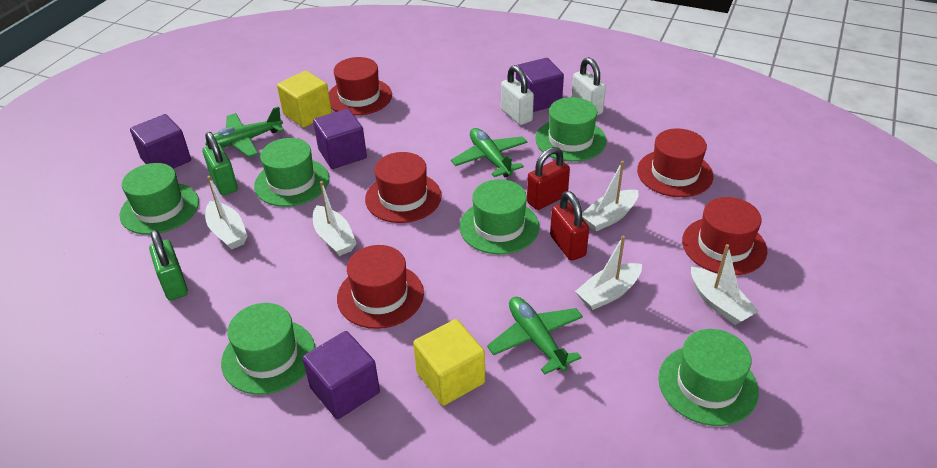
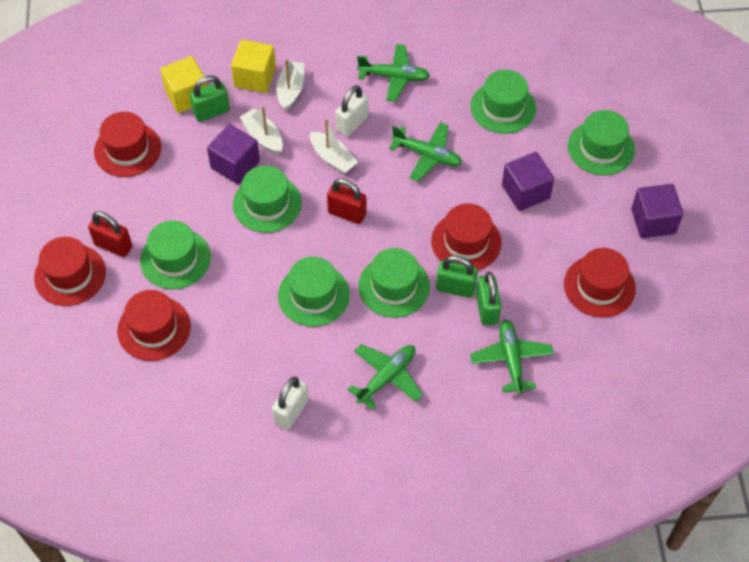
green padlock: [149,230,188,301] [203,132,238,196] = 2 -> [190,75,230,122] [436,256,478,298] [476,272,501,326] = 3
green plane: [205,107,284,157] [451,128,528,177] [487,297,583,375] = 3 -> [348,344,423,410] [357,44,430,102] [389,122,462,181] [470,320,554,395] = 4
purple cube: [130,114,191,169] [302,331,380,419] [313,109,367,169] [516,58,564,112] = 4 -> [207,124,260,184] [502,152,554,211] [631,184,683,238] = 3
white boat: [205,176,247,250] [313,181,356,256] [575,236,642,310] [582,161,638,232] [691,244,759,325] = 5 -> [240,106,283,155] [276,59,304,111] [310,119,358,174] = 3

